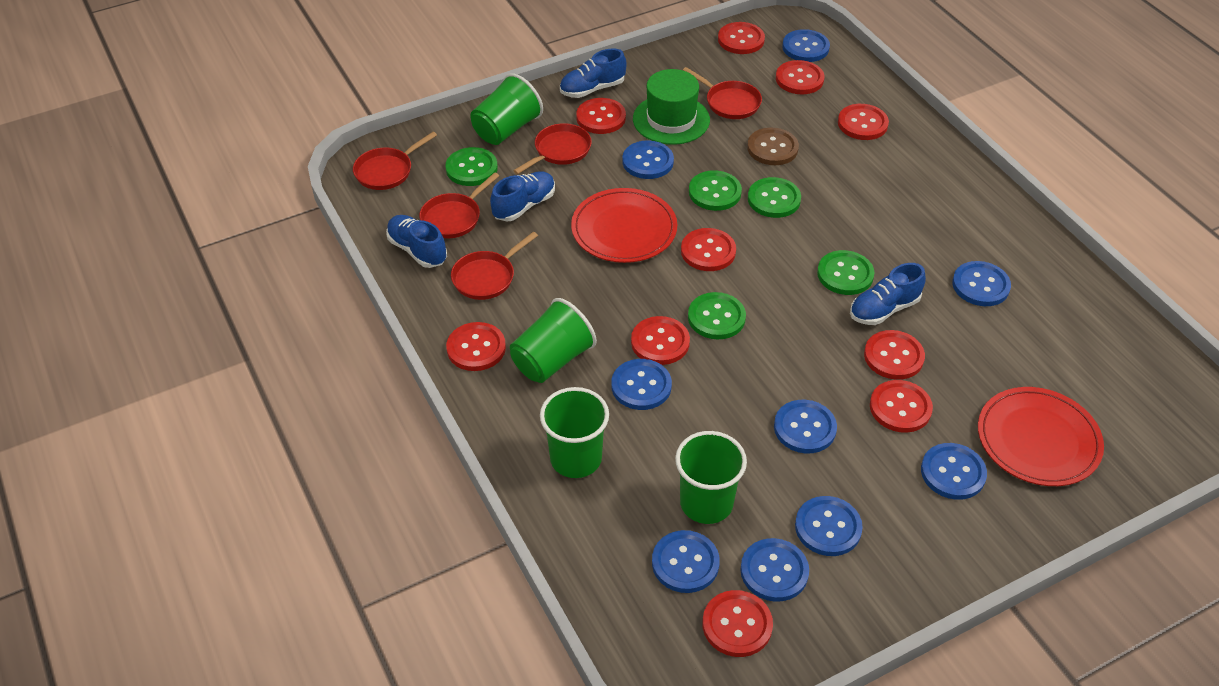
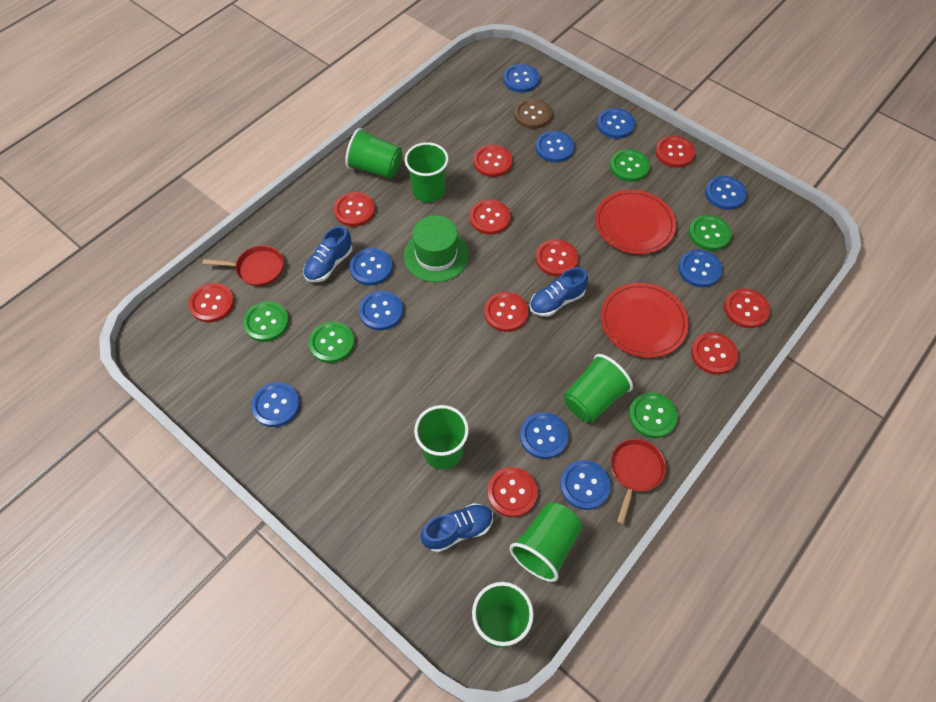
blue button: [611,359,672,410] [622,141,674,179] [652,530,720,593] [740,538,809,602] [774,400,837,453] [782,29,830,62] [795,496,863,556] [921,443,987,500] [952,261,1011,306] = 9 -> [251,382,300,427] [350,248,392,285] [359,290,403,330] [503,64,540,93] [520,412,569,459] [536,131,574,163] [560,460,611,510] [597,108,635,139] [678,250,722,287] [705,176,747,210] = 10
blue shoe: [386,215,447,268] [490,171,555,221] [560,48,627,98] [850,263,926,325] = 4 -> [303,226,352,282] [420,503,493,552] [529,268,588,317] = 3
green cup: [470,73,543,145] [510,298,597,383] [540,387,609,478] [675,431,747,524] = 4 -> [345,128,402,179] [405,142,449,202] [414,405,469,470] [472,582,534,647] [509,503,582,582] [564,354,633,423] = 6
red pan: [353,132,437,190] [419,172,499,238] [451,232,538,300] [513,123,592,174] [683,67,762,119] = 5 -> [203,245,284,286] [611,439,666,524] = 2

